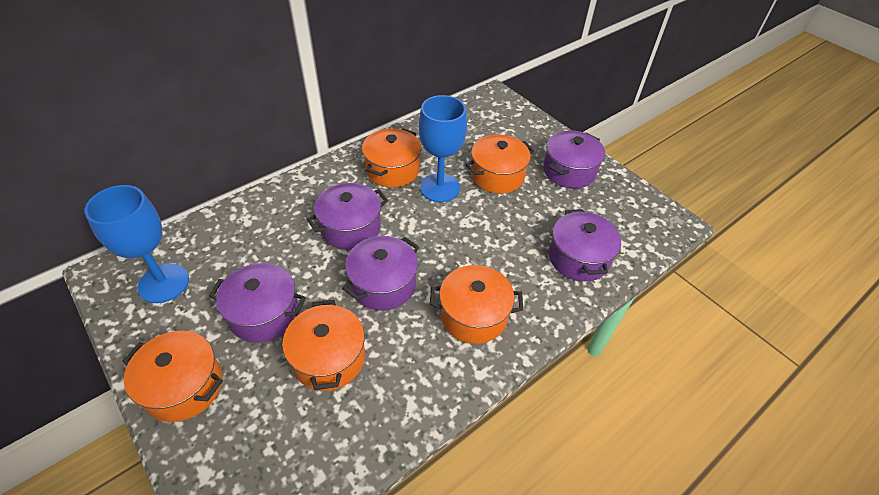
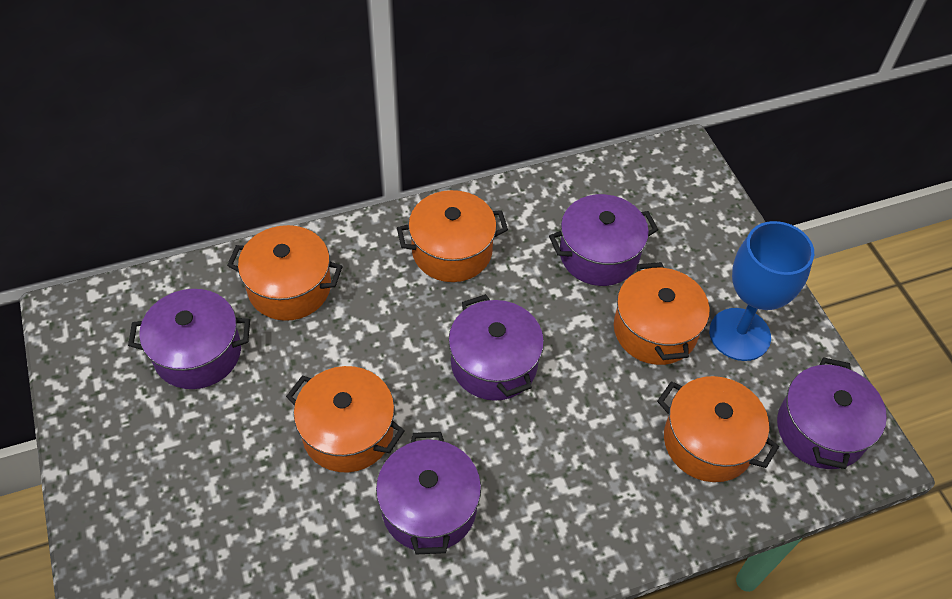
blue goblet: [85,185,189,303] [419,95,467,202] = 2 -> [709,221,814,361] = 1

